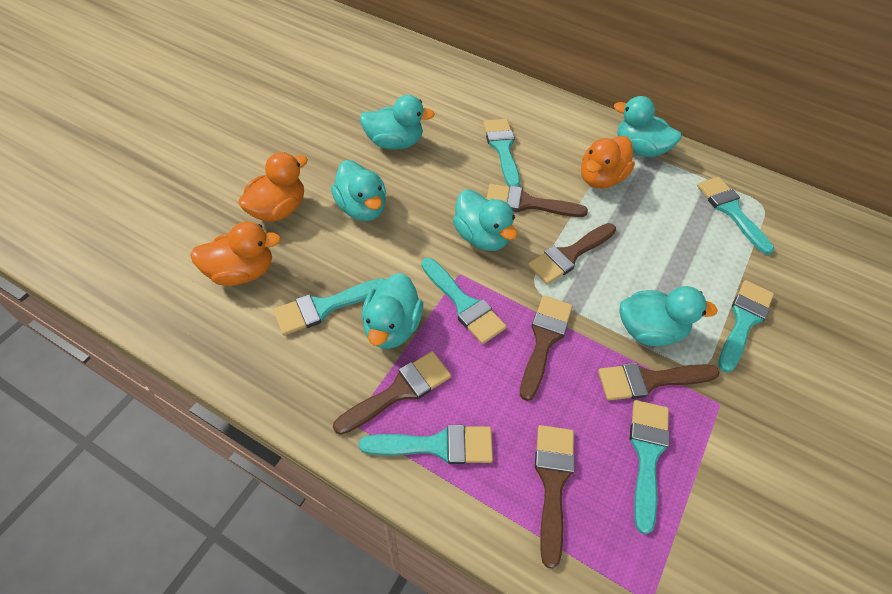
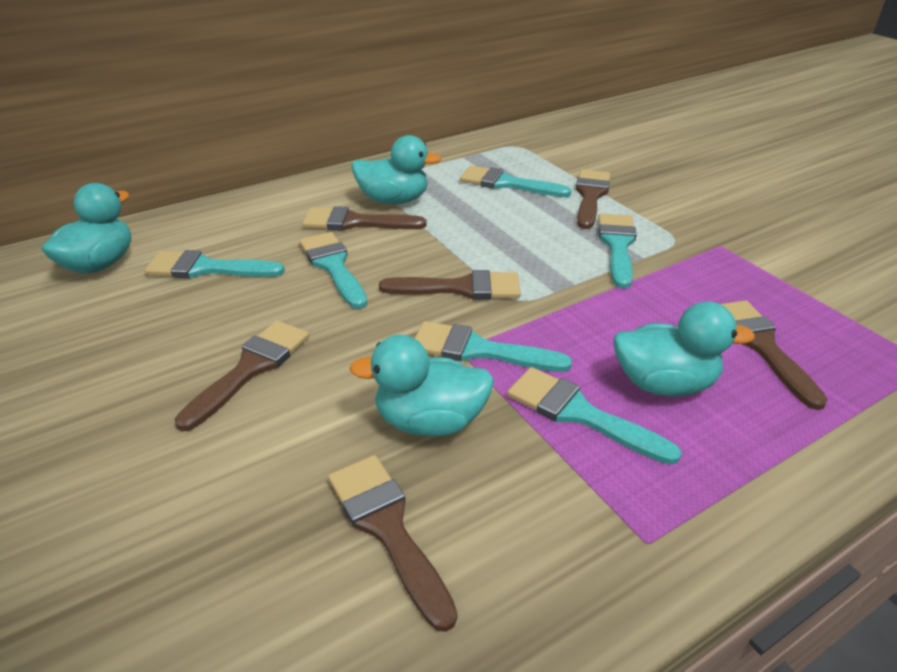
orange duck: [190,222,281,286] [238,152,308,222] [581,136,635,189] = 3 -> none = 0
turquoise brush: [273,278,386,336] [359,425,493,464] [421,258,507,344] [483,119,520,187] [630,400,670,534] [697,177,774,255] [718,280,774,372] = 7 -> [145,250,285,278] [299,232,367,309] [415,321,572,372] [460,166,571,197] [507,367,682,465] [598,214,637,289] = 6
turquoise duck: [331,160,386,221] [360,95,435,150] [362,273,423,349] [453,190,517,251] [614,96,682,158] [619,286,718,346] = 6 -> [42,183,131,274] [350,335,494,437] [352,135,441,204] [613,301,755,396] = 4

